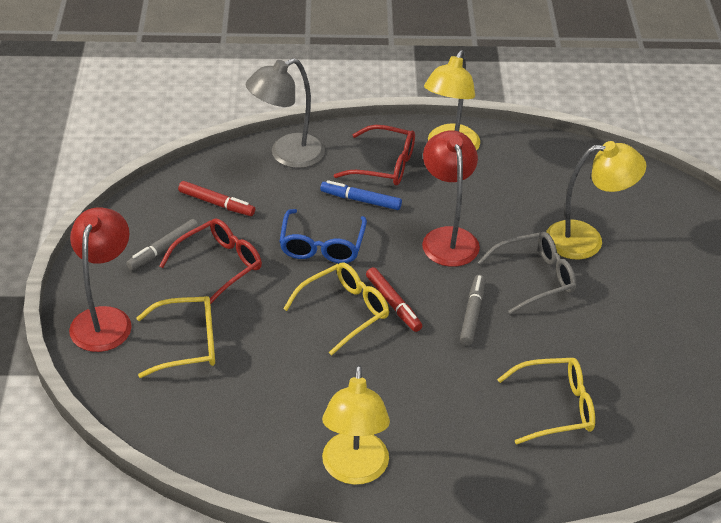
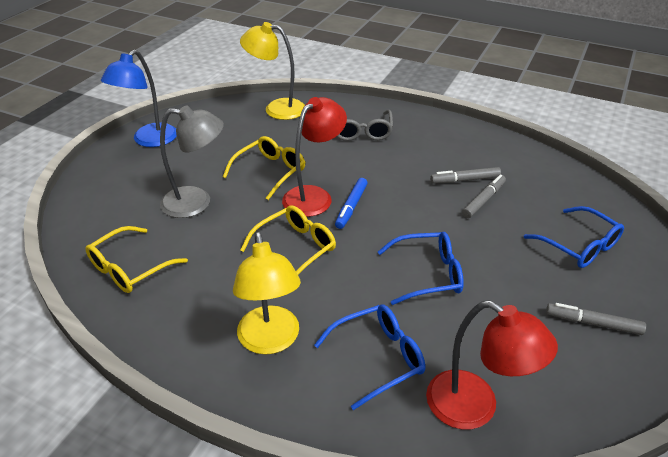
blue glasses: [279,209,367,263] = 1 -> [314,304,425,410] [378,232,464,305] [524,206,624,268] = 3
blue lamp: none = 0 -> [101,50,177,147] = 1
grey marker: [126,219,199,270] [460,275,485,346] = 2 -> [430,167,501,183] [462,174,506,218] [546,303,646,335] = 3
red glasses: [159,218,262,305] [333,125,415,185] = 2 -> none = 0
red marker: [178,181,255,216] [366,267,422,332] = 2 -> none = 0
yellow lamp: [322,365,390,485] [424,50,480,151] [546,141,646,260] = 3 -> [233,232,301,355] [240,22,305,120] = 2

